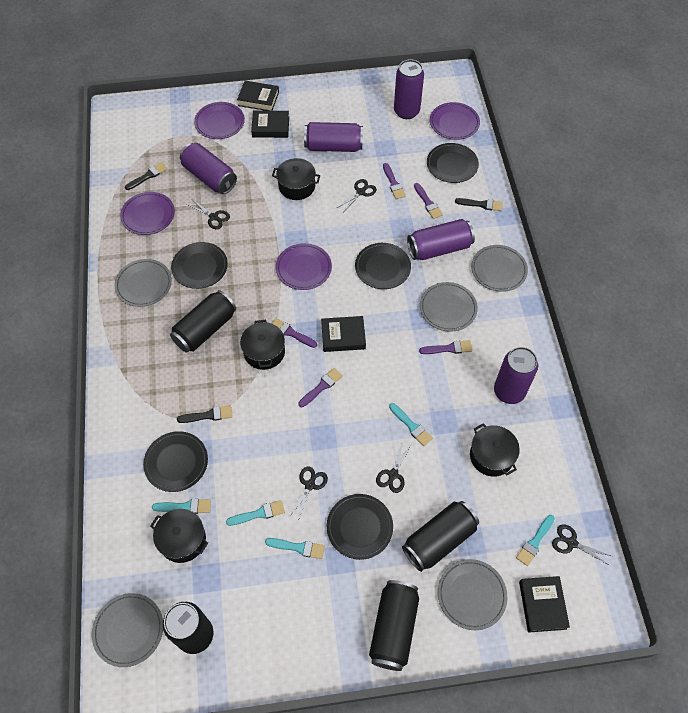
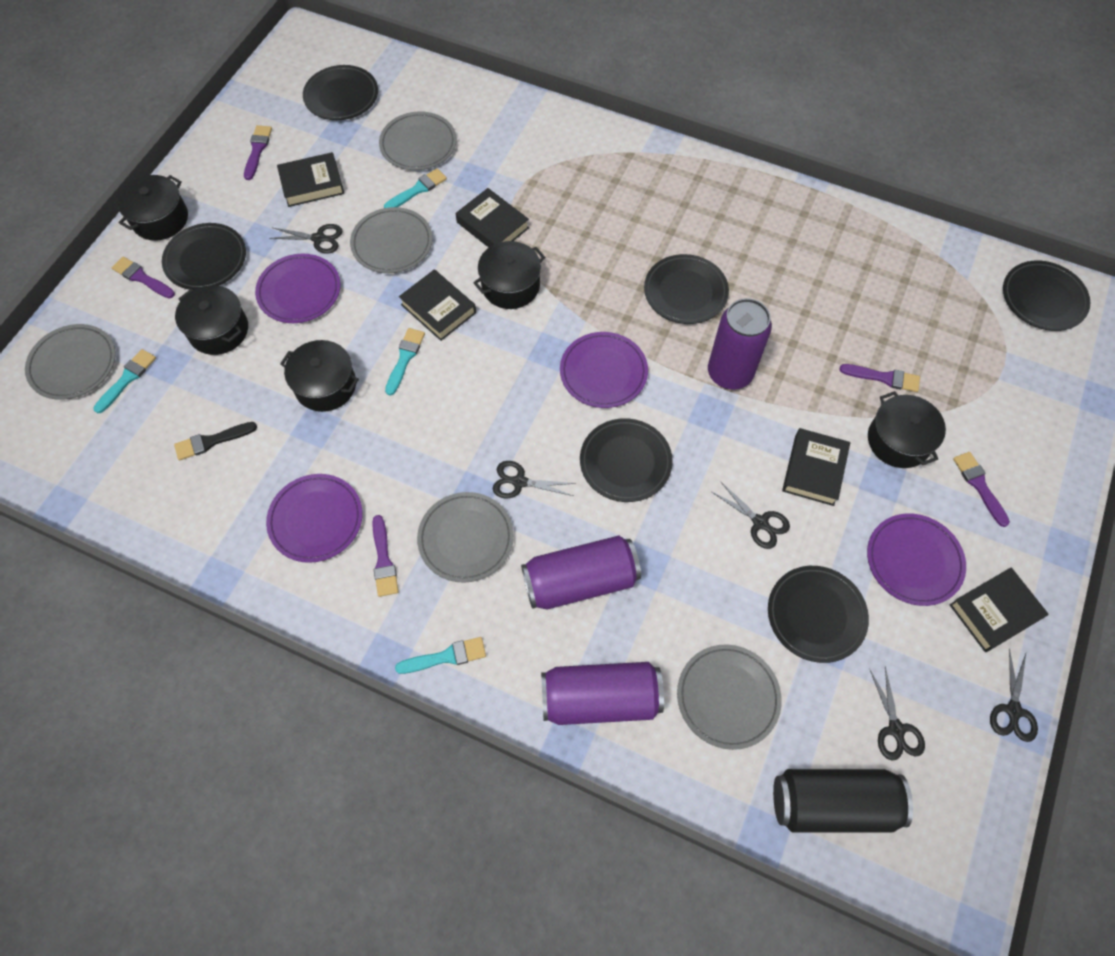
black book: [237,81,279,111] [251,111,289,138] [321,316,366,352] [519,576,570,633] = 4 -> [277,152,344,207] [399,269,476,341] [456,188,529,248] [782,428,850,506] [949,567,1048,652] = 5
black brush: [125,162,167,190] [177,405,233,423] [455,198,503,211] = 3 -> [174,422,257,460] = 1
black can: [163,602,213,654] [170,290,236,353] [369,580,419,671] [402,501,479,572] = 4 -> [773,769,913,833] = 1
black plate: [143,431,208,492] [171,242,228,289] [327,494,393,560] [355,243,411,289] [427,143,479,183] = 5 -> [162,223,246,290] [303,65,378,120] [580,418,673,502] [644,254,729,324] [768,566,869,663] [1003,261,1090,331] = 6
black pot: [150,509,208,563] [240,320,285,370] [272,158,320,200] [470,423,520,477] = 4 -> [117,175,188,241] [175,285,248,355] [280,340,359,412] [473,241,545,309] [868,391,946,468] = 5
purple can: [180,143,237,194] [304,122,363,152] [394,59,424,119] [407,219,475,260] [494,347,538,404] = 5 -> [521,536,641,610] [541,662,664,725] [708,298,772,389] = 3
turquoise brush: [152,499,211,514] [226,500,285,526] [265,538,325,559] [389,403,433,446] [516,515,555,566] = 5 -> [93,349,156,413] [384,168,447,208] [385,328,425,396] [395,637,486,674] = 4

